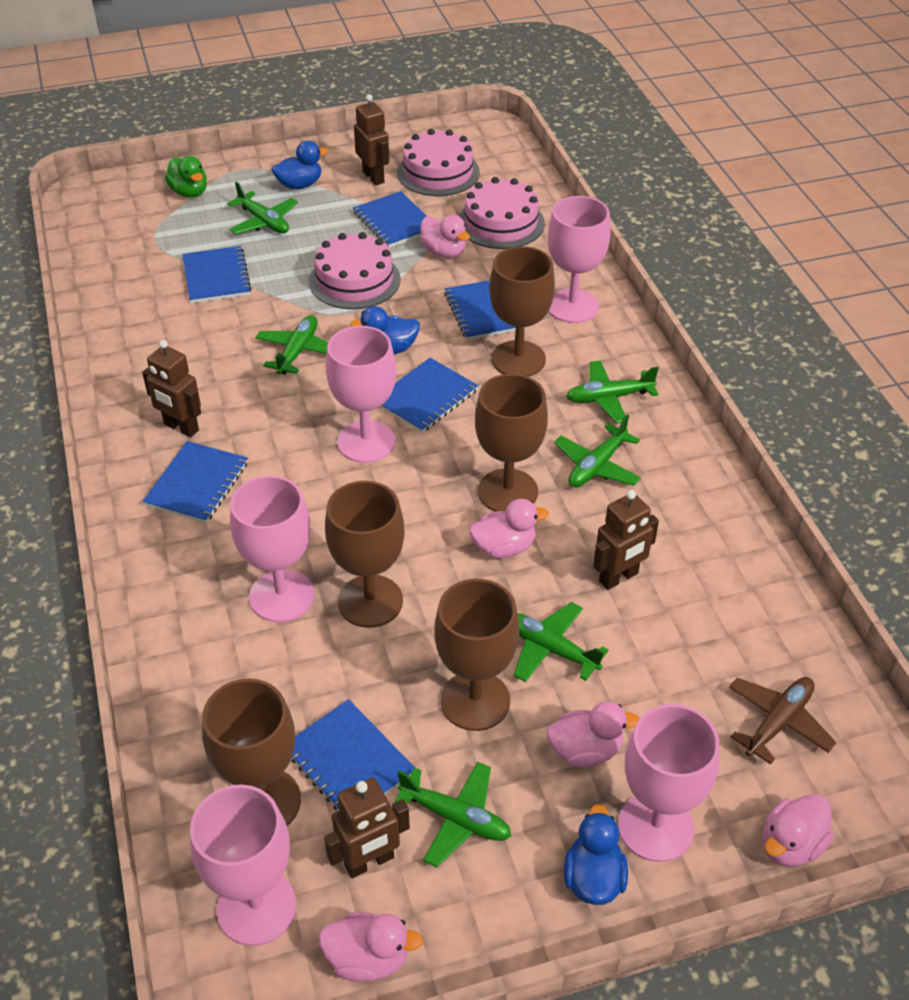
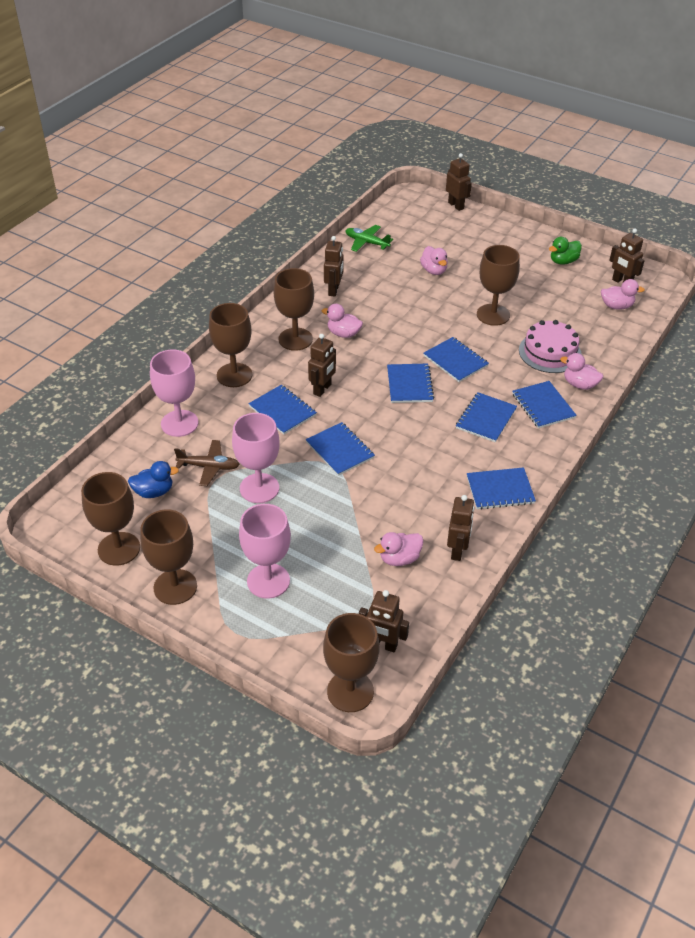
blue duck: [272,141,328,189] [350,306,420,354] [564,804,628,905] = 3 -> [128,461,179,498] = 1
blue notebook: [143,441,248,523] [183,246,252,303] [292,699,415,810] [353,191,427,248] [380,358,478,433] [444,280,525,340] = 6 -> [248,385,317,435] [306,422,375,476] [387,364,434,403] [424,337,489,382] [456,392,517,442] [467,467,536,510] [512,381,577,428] = 7
brown goblet: [202,679,301,826] [325,481,405,628] [434,579,519,731] [475,374,548,512] [489,246,555,377] = 5 -> [81,472,140,566] [140,509,197,605] [209,303,252,387] [274,268,314,351] [323,613,379,712] [477,245,520,326] = 6
brown robot: [142,340,201,438] [324,778,410,878] [354,94,389,185] [593,490,659,590] = 4 -> [308,334,336,397] [324,236,344,297] [359,590,409,652] [446,153,472,211] [447,495,474,561] [609,229,645,283] = 6
green plane: [227,181,298,234] [255,315,328,374] [394,762,511,867] [514,602,609,682] [554,414,641,487] [566,360,659,423] = 6 -> [345,225,393,252] = 1
pink cake: [309,232,401,309] [397,129,480,196] [459,177,545,249] = 3 -> [519,320,582,373] = 1
pink goblet: [190,784,296,946] [230,475,314,622] [326,326,396,463] [548,196,611,323] [618,704,720,862] = 5 -> [150,349,199,437] [232,413,279,503] [239,504,291,599] = 3

